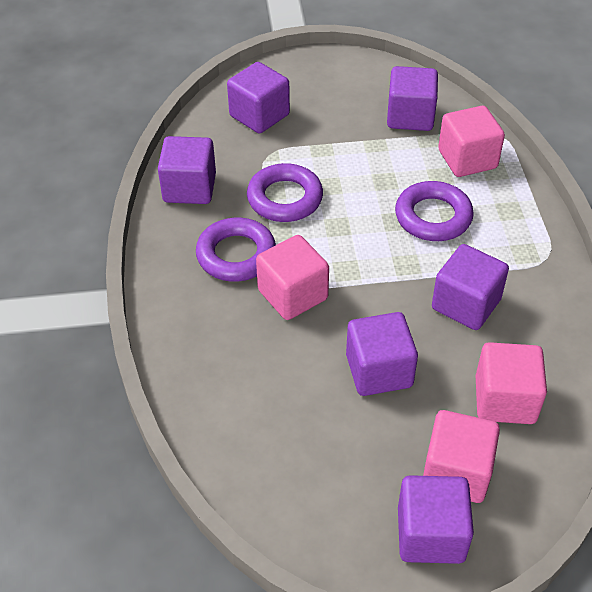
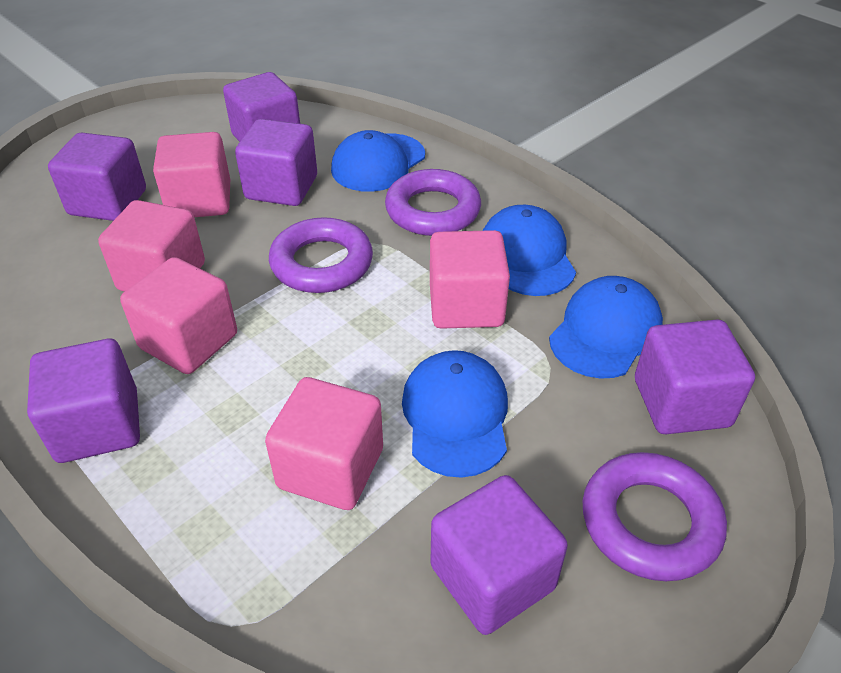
blue cap: none = 0 -> [331,130,425,192] [402,350,508,478] [482,205,576,296] [549,276,663,379] = 4
pink cube: [256,235,329,320] [423,410,500,503] [438,106,505,177] [476,342,547,424] = 4 -> [98,200,205,292] [120,257,237,374] [153,132,230,217] [265,377,383,510] [430,230,510,329] = 5

